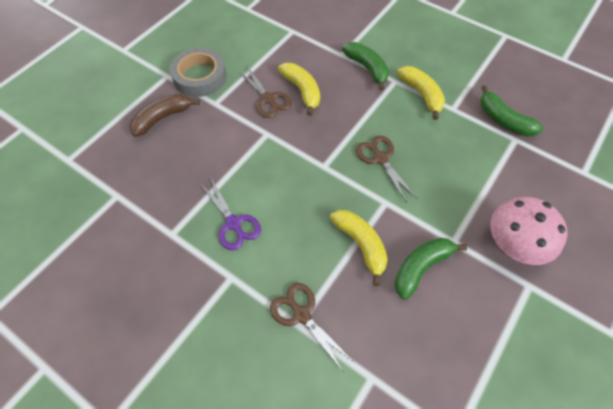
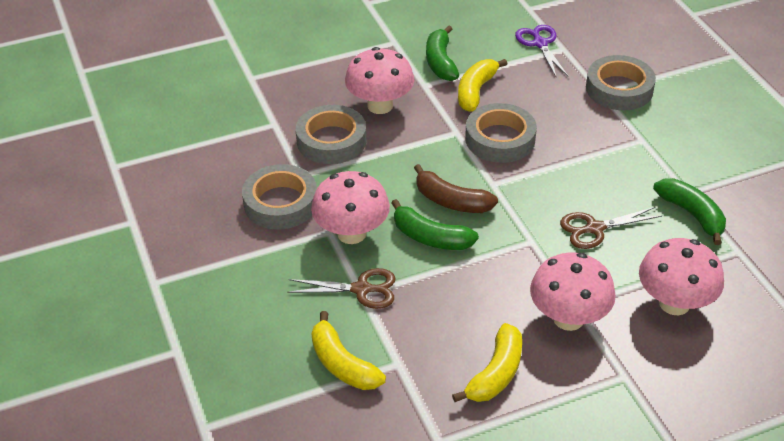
brown scissors: [238,65,292,118] [270,283,354,371] [356,136,417,203] = 3 -> [287,268,396,309] [560,207,662,249] = 2
grey tape: [170,47,227,97] = 1 -> [242,164,317,230] [296,105,366,164] [465,103,537,163] [586,55,656,110] = 4
pink mushroom: [490,197,568,265] = 1 -> [311,171,390,244] [345,47,414,114] [530,253,616,331] [639,238,724,315] = 4

